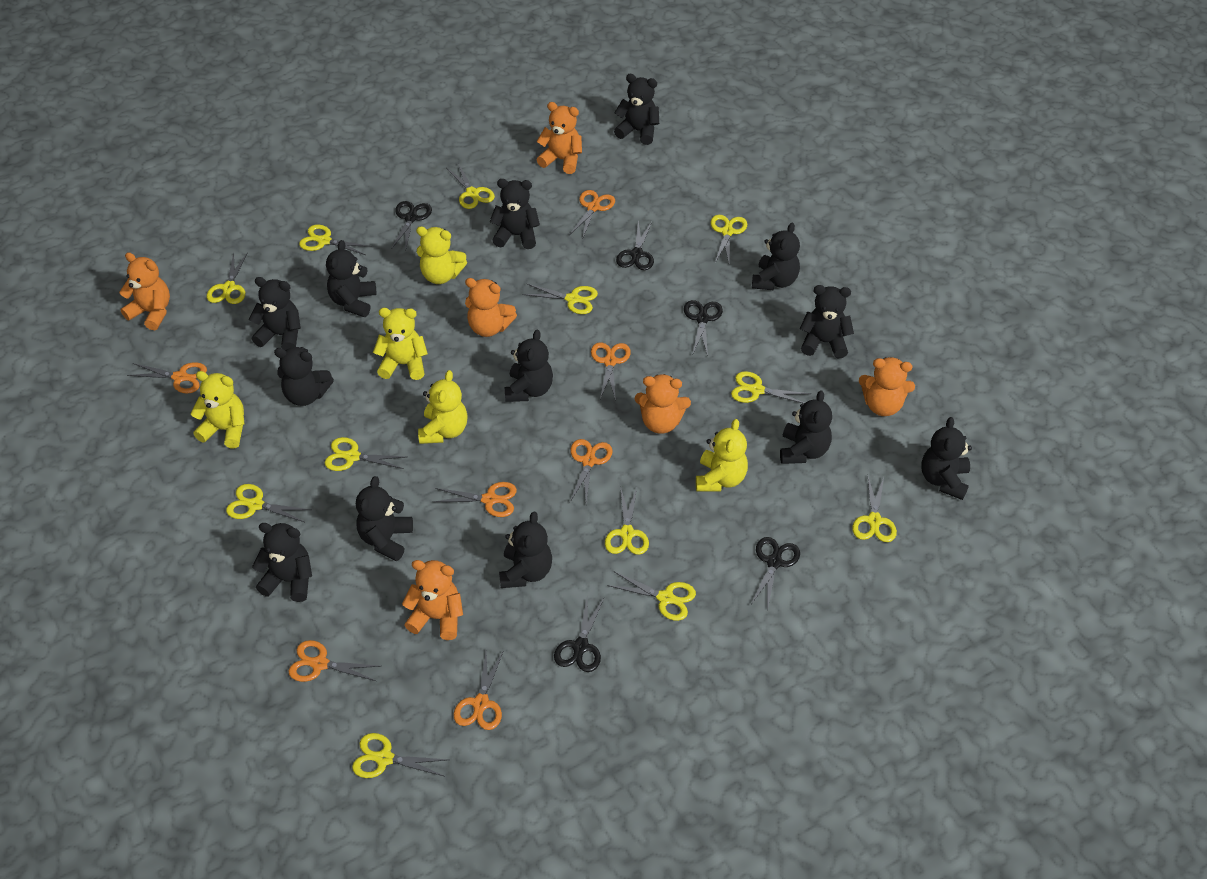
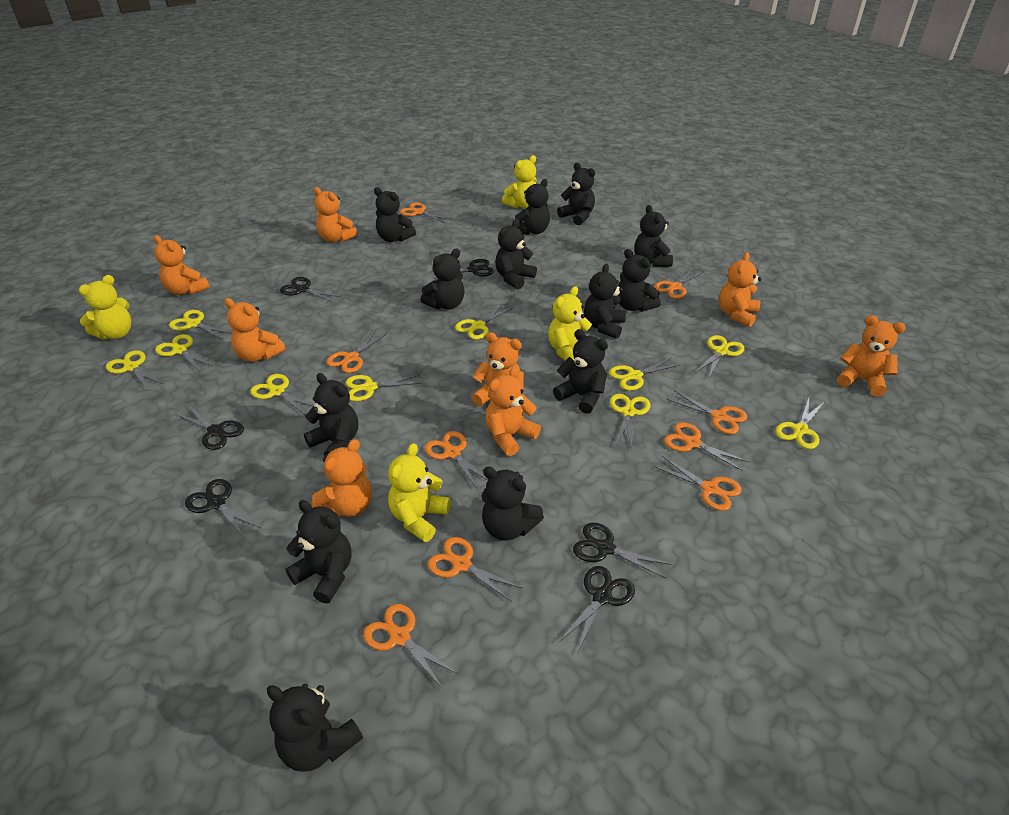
black scissors: [392,201,432,250] [554,598,604,672] [616,221,654,270] [684,300,723,356] [751,537,800,610] = 5 -> [175,405,244,450] [185,479,261,537] [280,277,341,303] [431,259,494,279] [559,566,635,653] [573,523,671,578] = 6
orange scissors: [127,362,207,394] [289,640,381,682] [434,482,517,517] [453,650,504,730] [569,190,615,240] [570,439,613,503] [591,342,631,401] = 7 -> [327,331,386,373] [363,604,458,689] [400,202,452,223] [425,431,488,490] [428,537,522,602] [653,456,742,511] [654,269,703,299] [664,422,749,471] [667,390,747,434] = 9
orange teddy bear: [119,252,170,330] [402,560,463,640] [465,278,517,337] [536,102,582,174] [635,374,691,434] [859,357,915,416] = 6 -> [154,235,210,295] [225,298,285,362] [311,439,372,517] [314,187,358,242] [472,332,524,406] [485,366,541,456] [719,252,762,327] [837,315,906,397] = 8
yellow scissors: [207,252,248,304] [226,484,311,522] [299,225,372,255] [324,437,406,471] [352,733,448,778] [447,163,495,209] [522,283,598,314] [605,488,649,555] [607,572,696,621] [710,215,747,263] [731,371,811,404] [852,477,897,542] = 12 -> [106,350,164,390] [155,334,212,371] [169,310,231,340] [250,374,314,415] [346,375,422,401] [455,303,514,340] [609,358,680,391] [610,394,650,449] [695,335,745,377] [775,398,825,449] = 10
yellow teddy bear: [190,371,245,448] [373,308,428,380] [416,226,467,284] [418,370,468,444] [696,419,748,492] = 5 -> [79,275,131,340] [388,443,450,542] [502,155,537,208] [548,286,592,361] = 4

